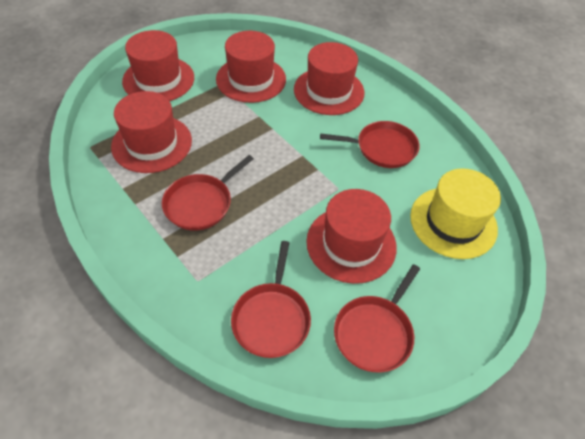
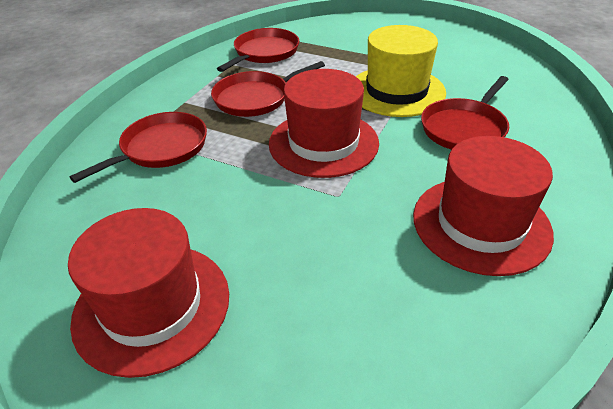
red hat: [111,91,192,173] [122,30,194,101] [216,31,286,103] [294,42,364,115] [306,189,397,284] = 5 -> [68,208,229,378] [269,69,379,178] [413,136,554,276] = 3

